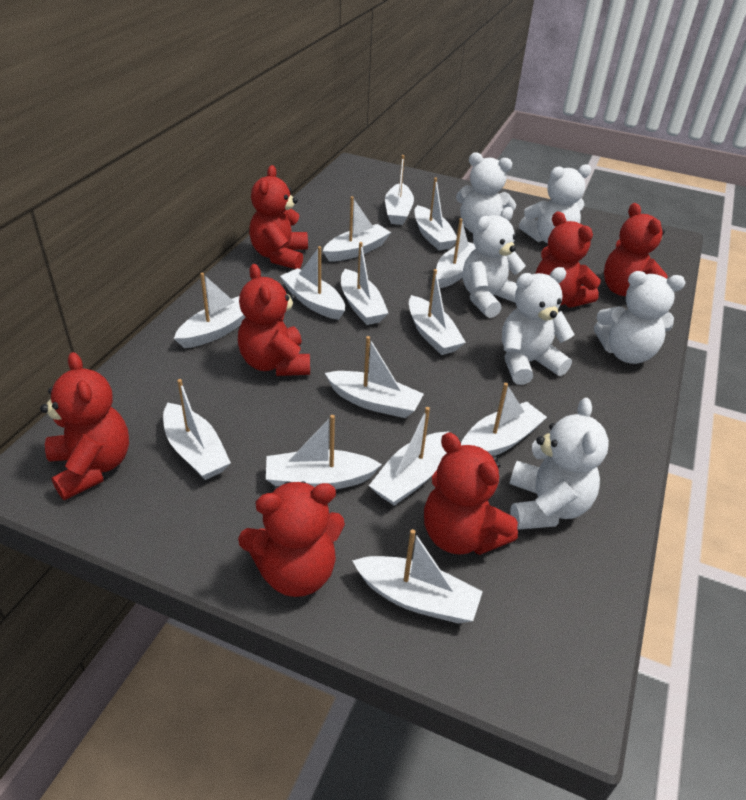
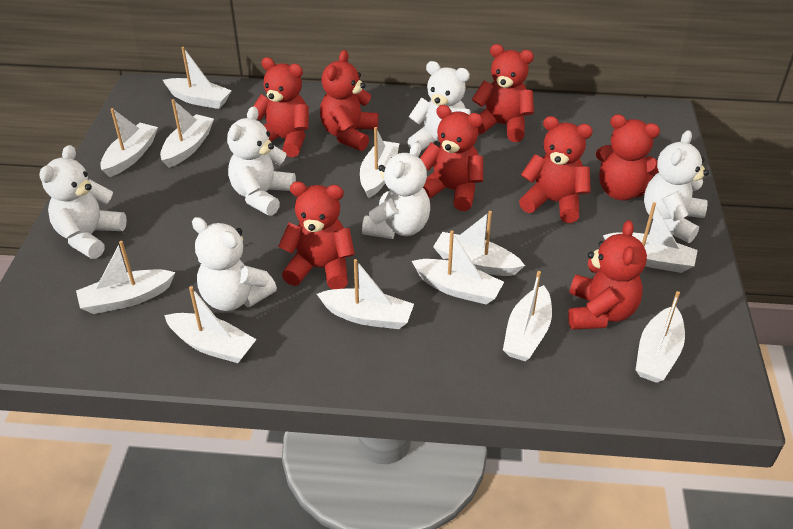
red teddy bear: [40,352,129,500] [238,264,310,376] [238,481,345,597] [249,165,308,269] [424,432,518,555] [535,211,601,308] [604,203,668,296] = 7 -> [254,57,309,157] [278,181,355,289] [320,50,378,151] [420,105,483,211] [472,44,534,142] [519,116,593,223] [568,220,647,330] [596,114,660,201] = 8
white boat: [163,379,231,480] [174,273,245,348] [266,415,382,489] [280,246,345,320] [323,196,391,262] [325,336,424,418] [341,242,388,325] [352,529,483,624] [369,407,449,506] [385,155,414,225] [409,269,466,355] [414,178,457,250] [436,218,476,288] [461,383,547,456] = 14 -> [76,241,175,314] [100,108,158,177] [160,99,214,168] [163,47,232,109] [164,286,257,363] [317,259,414,329] [360,127,399,198] [412,230,504,305] [433,211,525,276] [503,271,552,361] [603,202,698,273] [636,291,685,383] = 12

